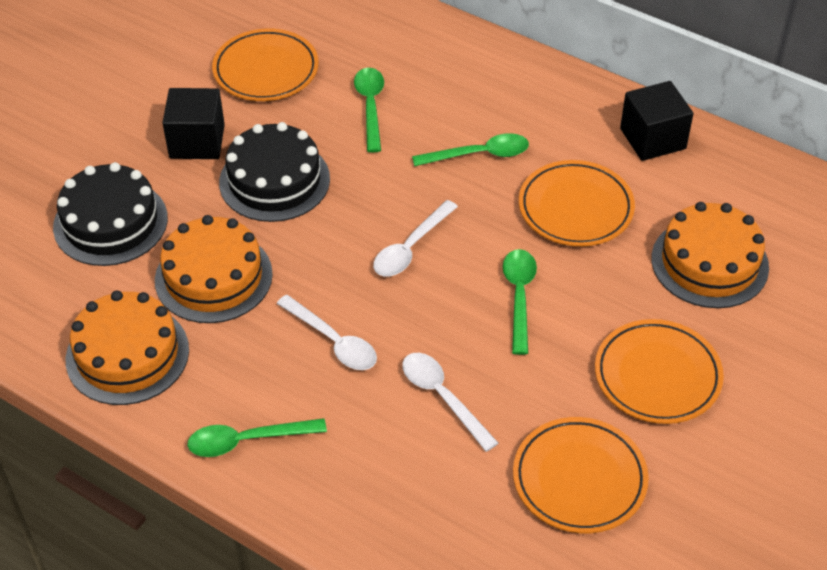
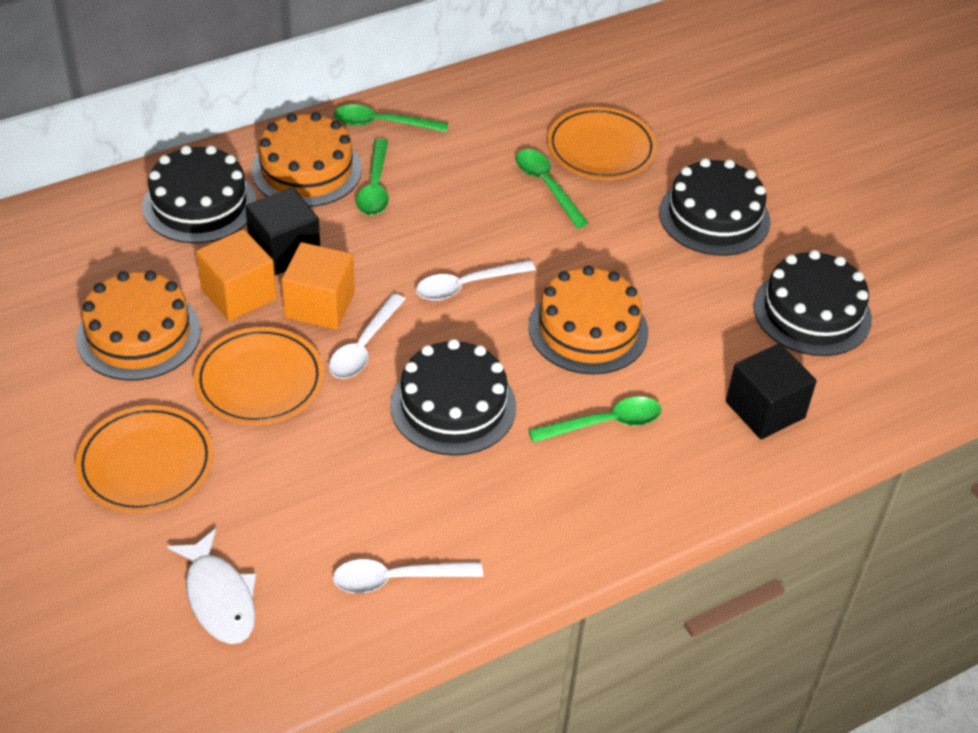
black cake: [53,162,168,266] [219,122,330,222] = 2 -> [142,145,256,243] [390,339,516,456] [659,158,770,256] [753,250,872,356] = 4
orange cube: none = 0 -> [196,229,277,321] [282,242,355,329] = 2
orange plate: [212,28,319,101] [513,417,649,533] [519,160,635,246] [595,319,724,424] = 4 -> [75,405,214,513] [194,327,324,425] [547,107,657,180] = 3
white fish: none = 0 -> [167,529,256,644] = 1

